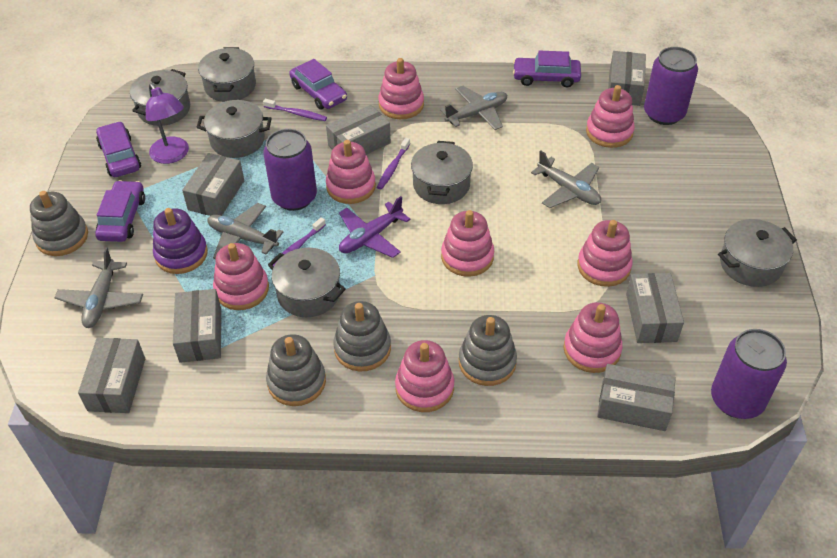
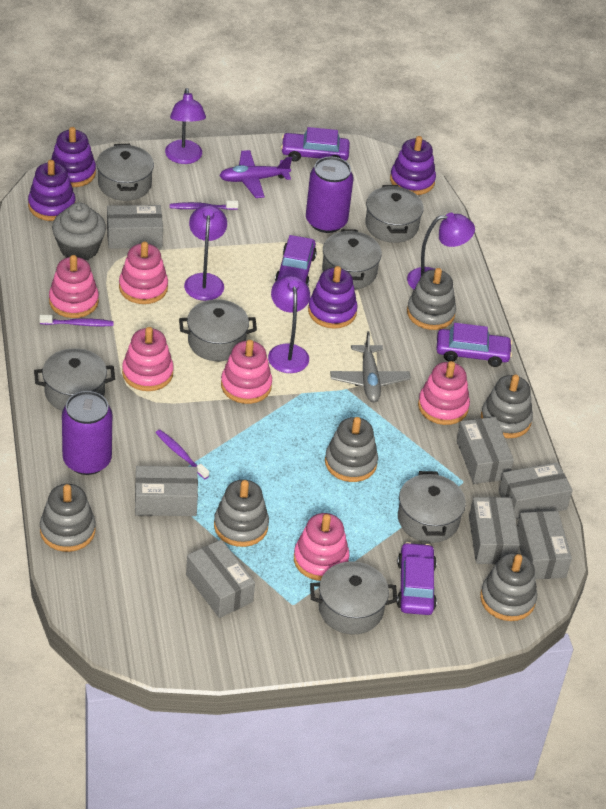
grey cupcake: none = 0 -> [52,202,106,260] = 1
grey plane: [54,247,143,328] [207,203,284,259] [440,86,507,130] [531,150,601,208] = 4 -> [330,331,411,402] = 1
grey pot: [130,69,190,126] [196,100,272,158] [198,47,256,102] [268,248,346,317] [411,141,473,204] [718,219,797,287] = 6 -> [34,348,115,411] [96,144,154,201] [179,299,257,361] [310,561,397,635] [322,229,382,289] [365,185,424,243] [398,471,466,543] = 7
grey stacking toy: [30,191,88,256] [266,334,326,406] [333,301,391,372] [459,315,517,386] = 4 -> [40,484,95,552] [214,479,269,547] [325,417,378,482] [407,268,456,330] [480,553,537,621] [481,375,533,438] = 6
pink stacking toy: [213,243,269,310] [326,140,376,204] [378,58,424,119] [395,340,454,412] [441,210,494,277] [563,302,623,373] [578,220,633,287] [586,85,635,148] = 8 -> [49,255,99,318] [119,242,168,304] [122,327,174,391] [221,340,272,404] [294,513,349,581] [418,361,470,425] = 6
purple can: [263,129,317,211] [644,47,698,125] [711,329,787,419] = 3 -> [62,391,112,475] [306,157,353,233] = 2
purple lamp: [146,83,189,164] = 1 -> [165,88,206,164] [184,205,227,301] [268,275,310,373] [407,213,475,289] = 4
purple stacking toy: [153,208,208,274] = 1 -> [28,160,75,221] [51,127,96,187] [308,266,358,329] [390,136,436,195] = 4

